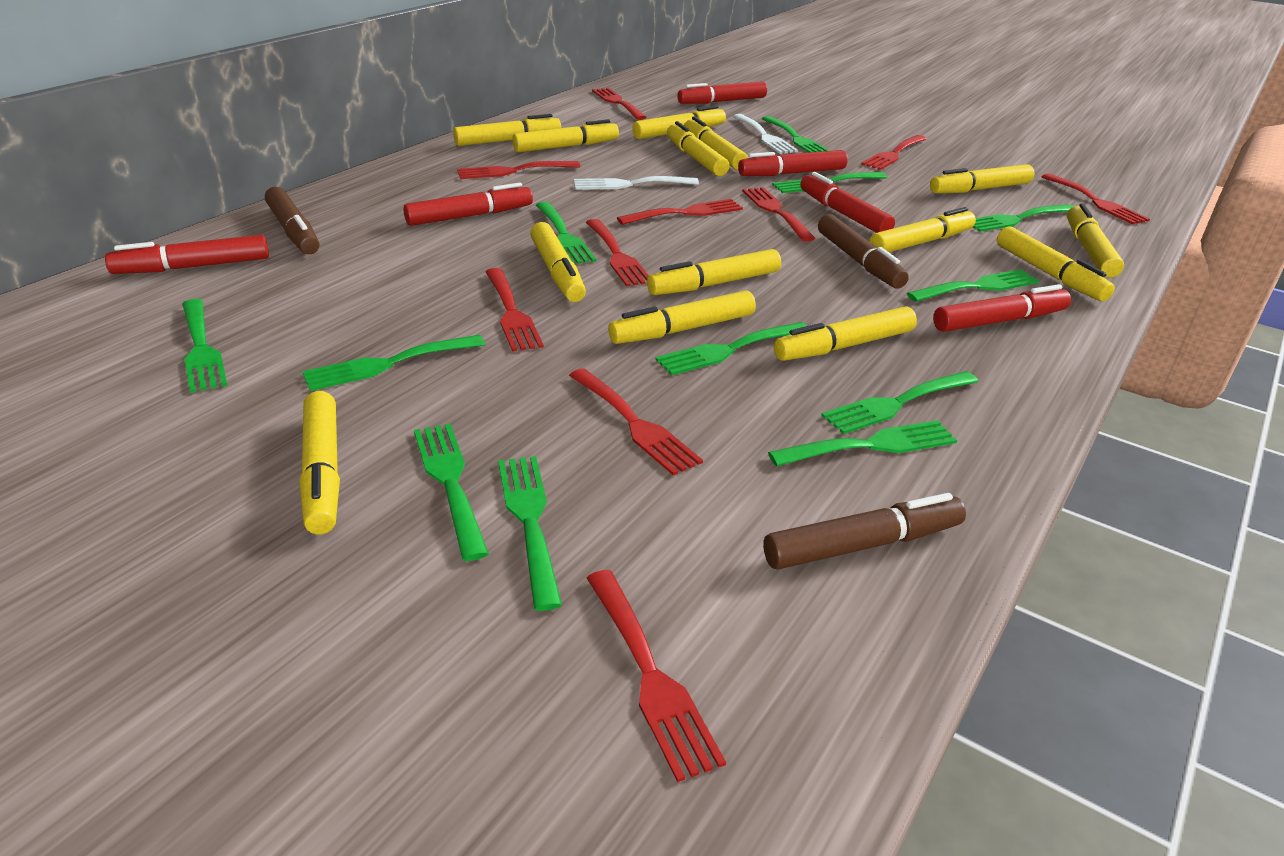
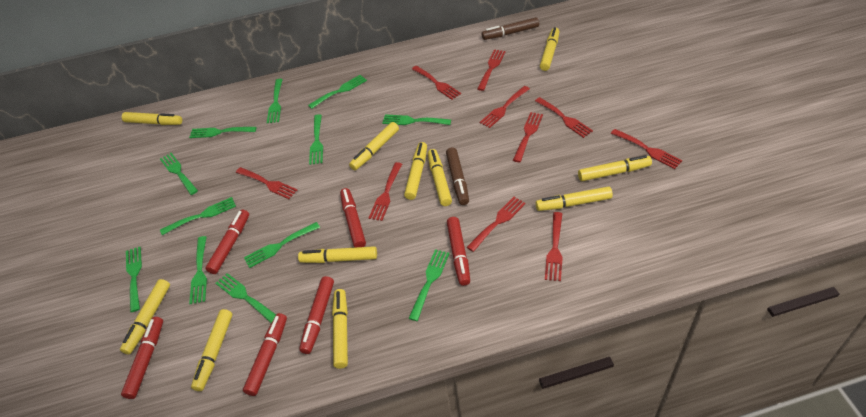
brown marker: [265,187,320,254] [763,493,966,570] [818,214,909,289] = 3 -> [446,147,469,205] [482,17,539,40] = 2
white fork: [574,176,699,190] [733,114,798,154] = 2 -> none = 0
yellow marker: [299,391,340,534] [453,114,561,146] [512,119,619,152] [530,222,586,302] [608,290,756,344] [632,105,726,139] [647,249,781,295] [667,121,729,176] [684,116,748,170] [774,306,917,361] [869,207,976,252] [930,164,1035,194] [997,227,1115,301] [1067,203,1124,278] = 14 -> [120,279,170,354] [122,112,182,125] [191,309,233,391] [298,246,377,263] [332,289,348,369] [349,122,399,170] [404,142,427,200] [428,149,452,206] [536,186,613,211] [540,27,560,71] [578,155,652,181] = 11

